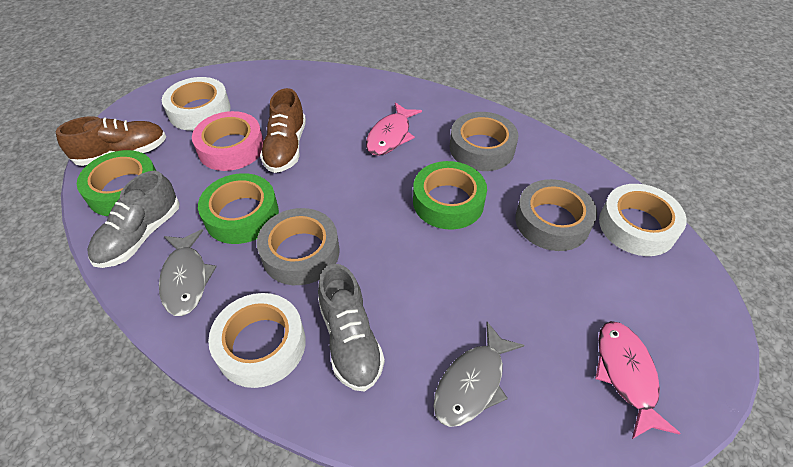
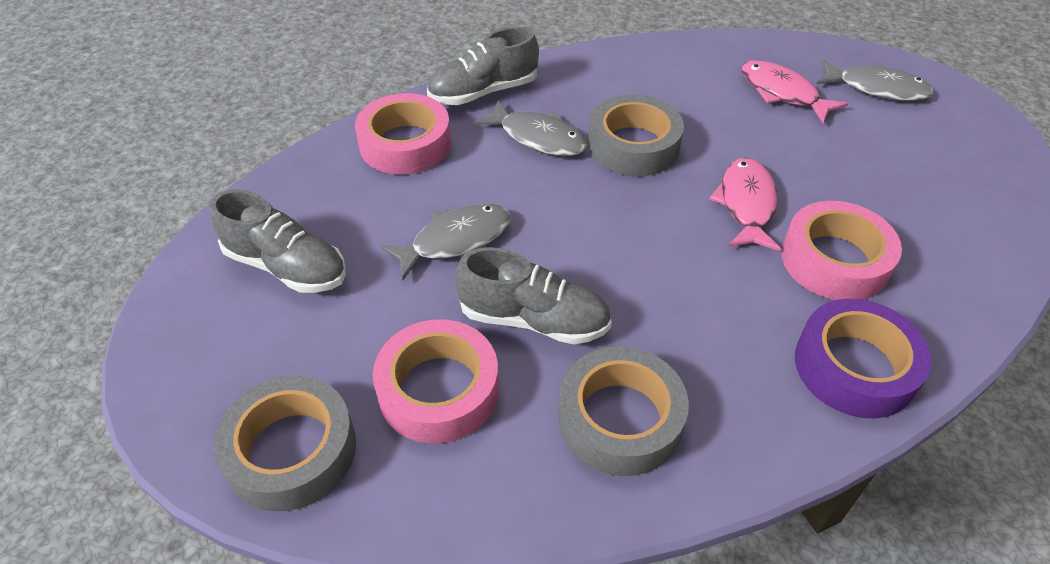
brown shoe: [56,116,166,166] [260,88,306,173] = 2 -> none = 0
green tape: [77,150,156,216] [198,173,279,244] [413,161,487,230] = 3 -> none = 0
grey fish: [159,229,217,316] [433,322,525,427] = 2 -> [380,204,511,281] [474,100,587,156] [817,59,934,101] = 3
grey shoe: [88,171,180,268] [318,264,385,392] = 2 -> [210,189,346,293] [427,27,539,105] [455,247,612,344] = 3
pink tape: [192,111,264,171] = 1 -> [355,93,451,175] [373,319,499,443] [781,201,902,300] = 3
purple tape: none = 0 -> [795,299,932,419] = 1
white tape: [162,77,231,131] [208,293,306,388] [599,184,687,256] = 3 -> none = 0

